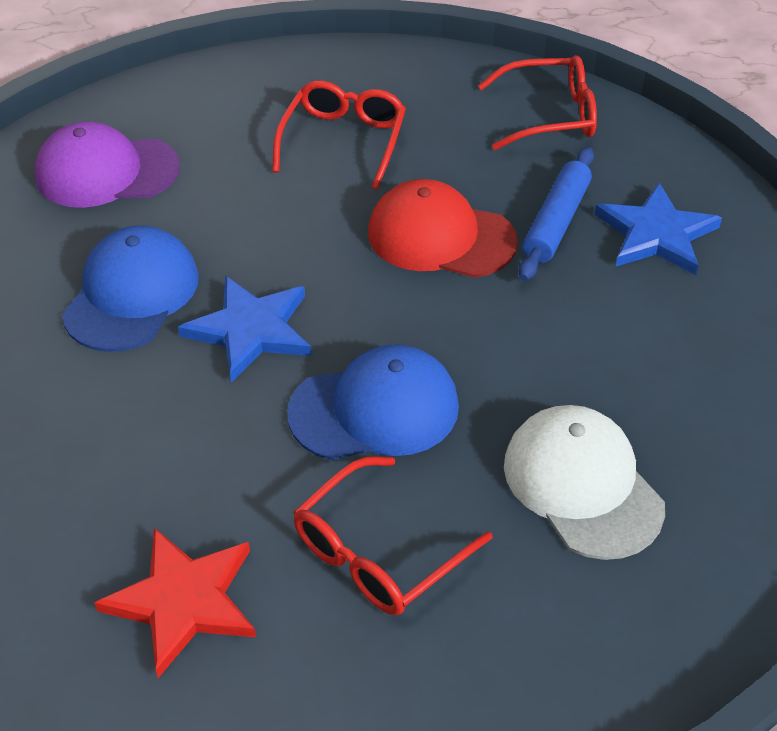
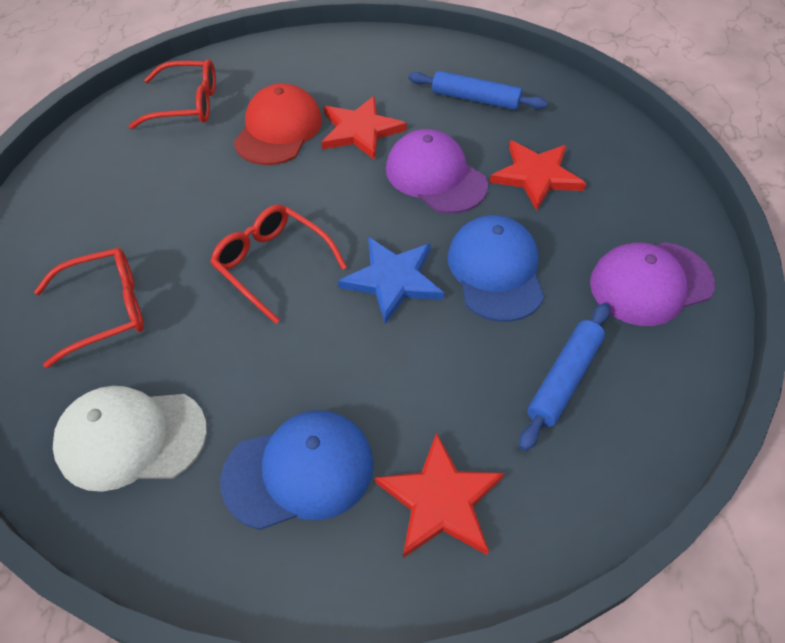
blue rolling pin: [519,147,594,281] = 1 -> [408,71,548,110] [519,303,610,451] = 2
blue star: [178,275,311,383] [594,183,722,275] = 2 -> [338,237,444,324] = 1
purple cap: [35,122,180,208] = 1 -> [386,129,488,214] [590,242,715,326] = 2
red star: [94,528,256,678] = 1 -> [321,96,407,160] [375,433,504,558] [490,140,586,211] = 3

